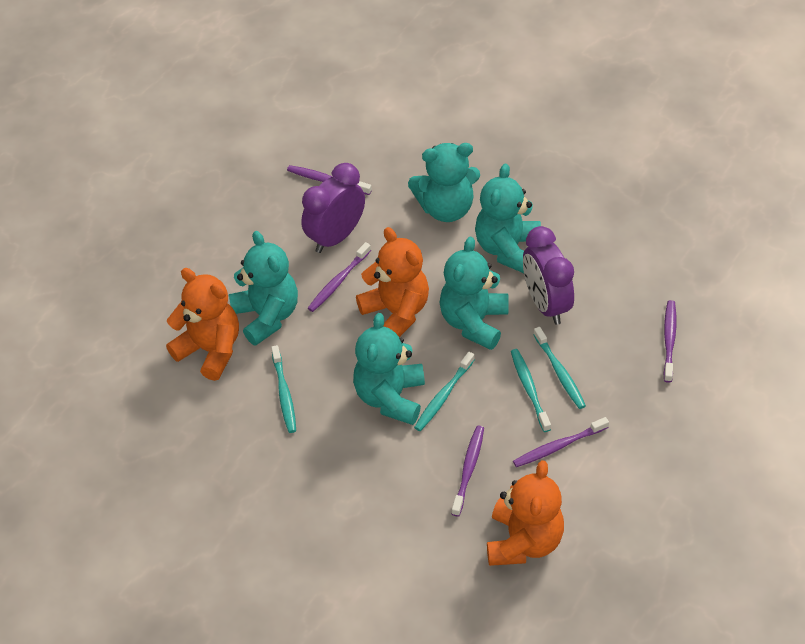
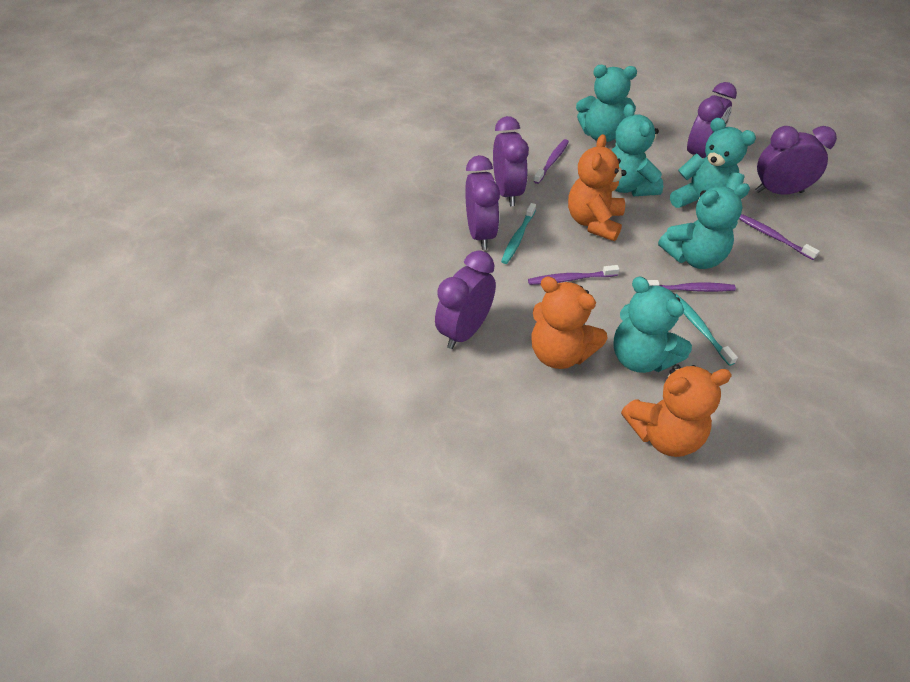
purple clock: [301,163,365,253] [523,226,574,325] = 2 -> [435,250,496,349] [465,155,500,250] [493,116,529,206] [687,82,737,158] [755,126,837,195] = 5
purple toothbrush: [287,165,372,195] [308,242,371,312] [452,426,484,517] [513,417,609,467] [664,300,677,383] = 5 -> [528,265,620,285] [534,139,569,184] [647,280,736,292] [739,214,820,260] = 4
turquoise toothbrush: [271,345,296,433] [414,352,474,431] [511,349,551,432] [533,327,586,409] = 4 -> [501,203,536,264] [675,294,738,366] = 2

